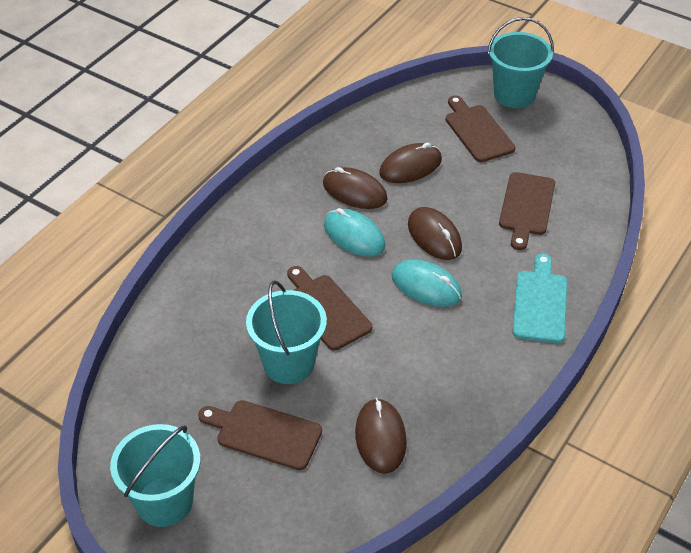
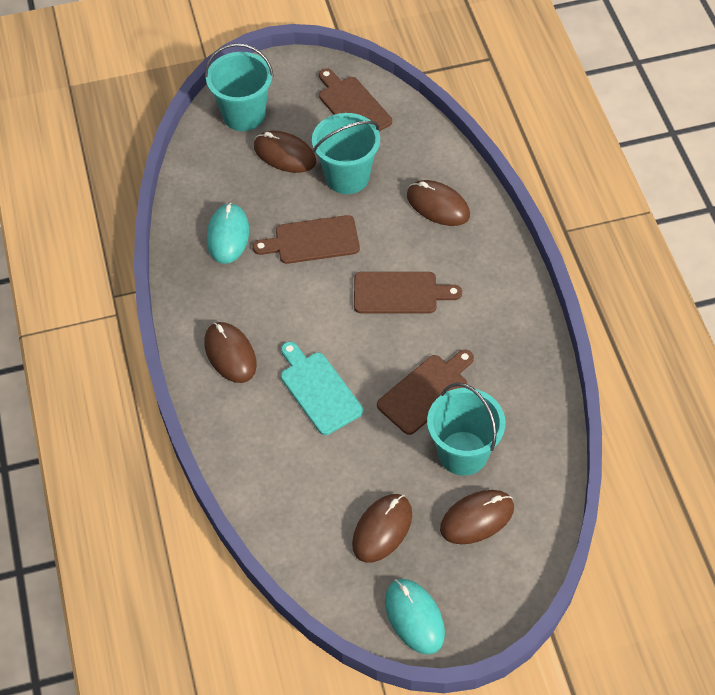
brown mouse: [323,167,388,209] [355,398,407,474] [379,143,442,183] [408,207,462,260] = 4 -> [204,322,257,383] [254,131,316,173] [352,494,412,563] [407,180,470,226] [440,490,514,544] = 5

